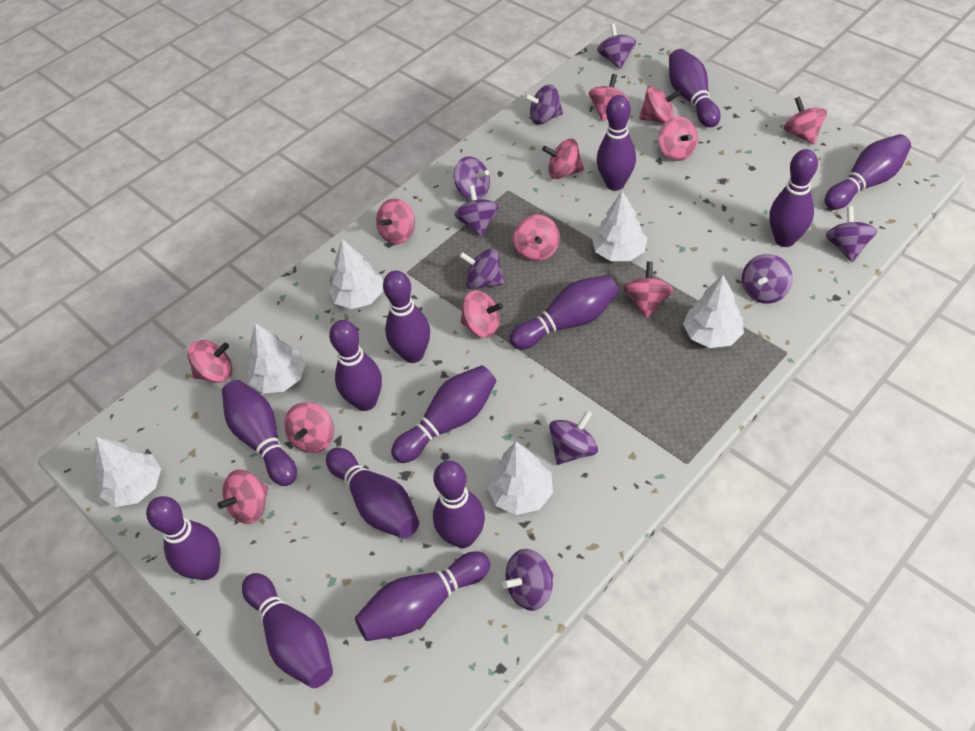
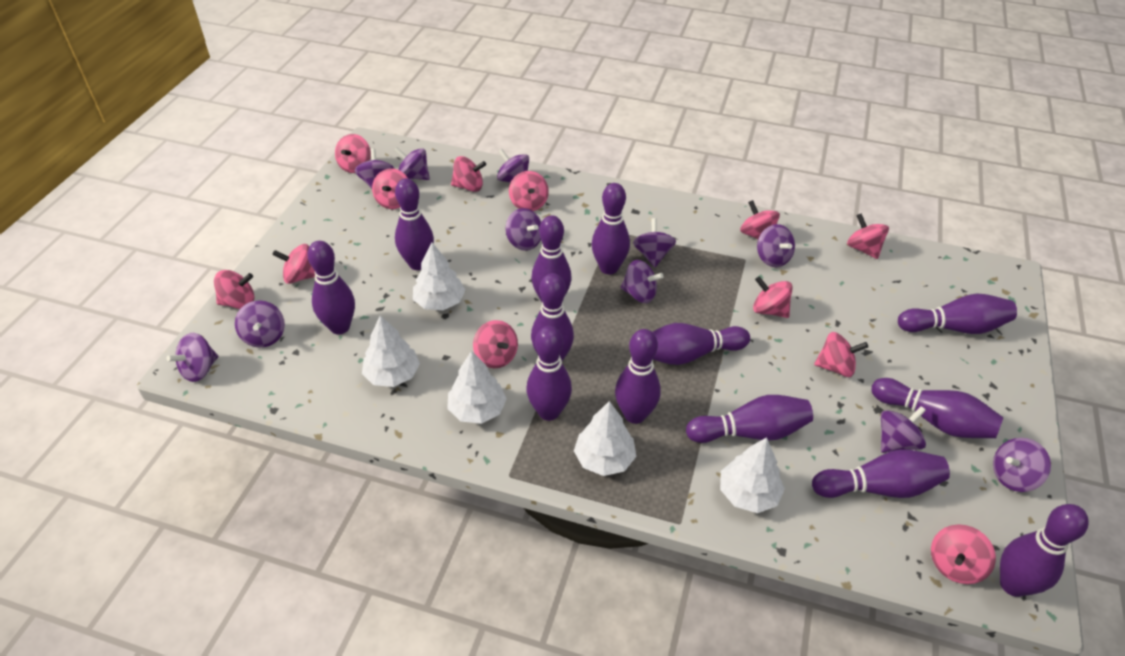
purple bowling pin: [146,496,220,580] [222,380,297,486] [242,573,333,688] [326,448,419,539] [329,320,382,411] [355,551,490,641] [383,271,430,363] [391,365,496,463] [433,461,485,548] [510,275,619,350] [597,95,636,191] [669,49,720,127] [769,149,818,247] [825,134,911,210] = 14 -> [307,241,355,334] [395,178,434,270] [527,326,572,421] [531,215,571,302] [531,273,574,361] [592,183,630,274] [615,329,661,424] [653,323,750,365] [686,395,813,443] [812,449,950,498] [872,378,1004,438] [898,294,1017,334] [1000,504,1089,597] = 13
purple spinning top: [454,157,490,200] [454,185,499,237] [459,248,505,289] [502,549,554,611] [524,84,563,125] [549,410,598,465] [597,24,636,69] [742,254,793,304] [826,206,877,262] = 9 -> [167,333,218,382] [235,300,285,348] [355,148,394,189] [394,147,430,180] [497,149,529,183] [506,208,541,251] [621,260,663,303] [633,218,676,267] [757,224,795,267] [881,406,926,453] [993,438,1051,492] = 11
white tree: [95,437,161,507] [248,323,306,393] [328,239,383,309] [487,442,553,515] [592,191,647,261] [683,275,744,348] = 6 -> [362,316,420,387] [413,242,465,310] [447,351,507,424] [574,401,636,476] [720,437,785,513] = 5

